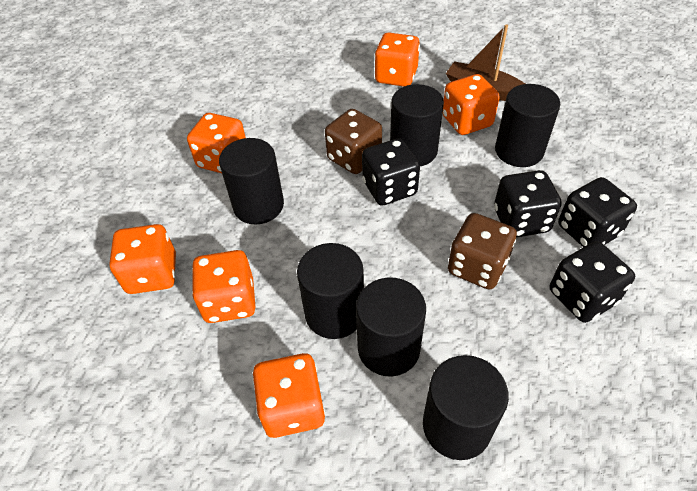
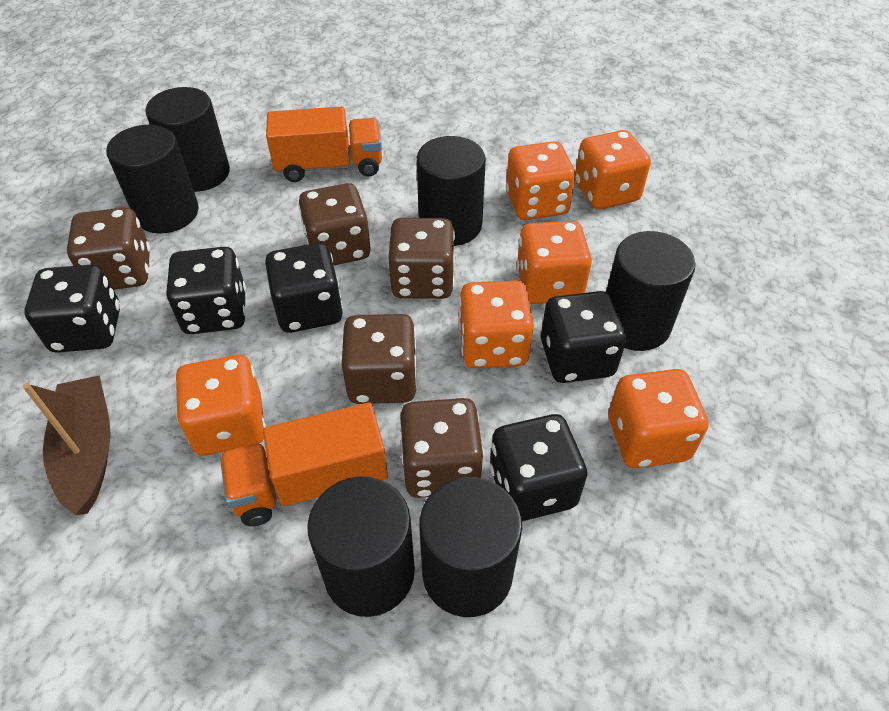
black dice: [362,138,420,206] [494,170,562,237] [550,241,635,323] [558,177,637,247] = 4 -> [24,265,120,353] [166,247,246,334] [265,243,343,333] [490,414,587,521] [541,291,626,383] = 5
brown dice: [325,109,382,174] [448,213,517,289] = 2 -> [67,207,150,290] [298,183,371,265] [342,314,417,404] [388,218,455,299] [400,398,484,498] = 5
orange truck: none = 0 -> [220,402,388,526] [266,106,382,182] = 2

